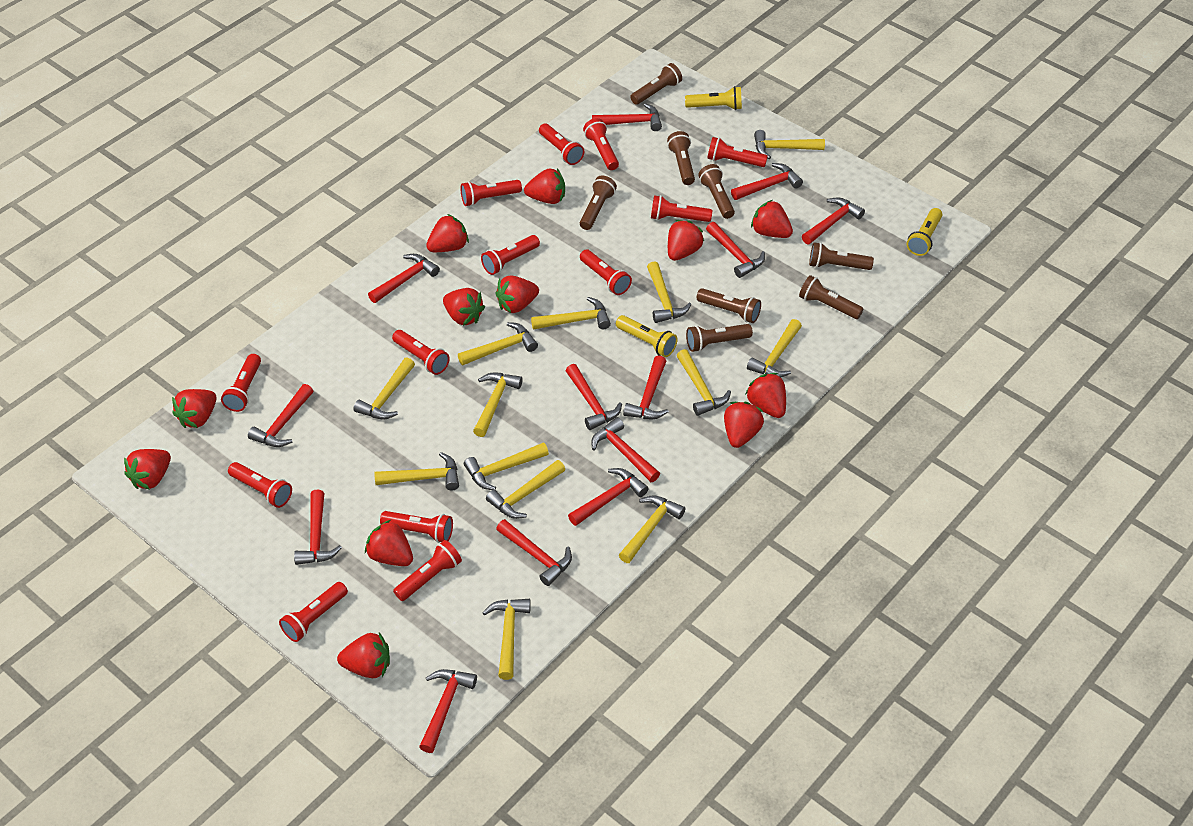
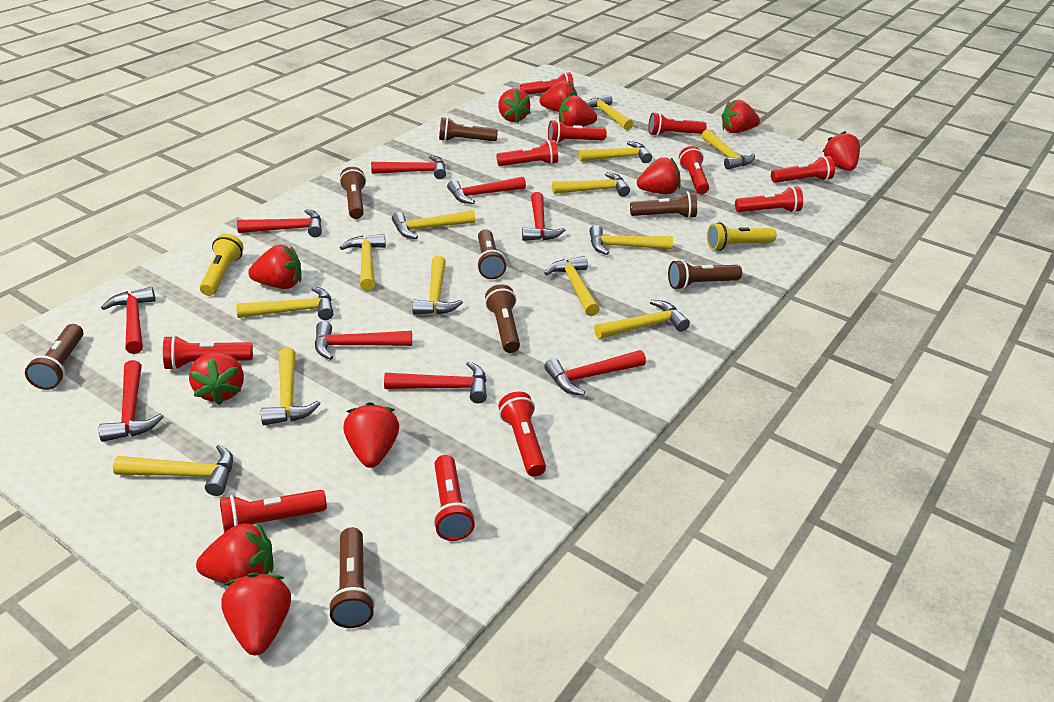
red flashlight: [221,354,261,412] [228,462,292,508] [279,582,348,642] [380,511,453,543] [392,330,450,375] [393,540,462,601] [460,180,522,206] [481,235,540,275] [539,123,584,165] [580,250,632,295] [583,118,619,170] [651,195,712,222] [707,137,768,167] = 13 -> [163,335,253,370] [220,490,327,533] [433,455,475,541] [496,140,558,166] [498,391,546,477] [520,72,574,95] [548,120,607,144] [648,112,707,136] [679,146,709,194] [735,186,803,213] [771,156,835,183] = 11
red hammer: [248,384,313,447] [294,490,342,565] [368,254,440,303] [419,669,477,753] [496,519,572,586] [566,364,622,430] [568,468,649,526] [591,417,660,482] [592,103,662,131] [623,355,669,419] [706,222,765,278] [731,163,803,200] [802,198,865,244] = 13 -> [99,360,164,442] [101,287,155,354] [237,209,322,237] [315,321,412,360] [371,155,446,179] [384,361,487,403] [447,177,526,204] [522,192,565,241] [544,350,646,396] = 9
red strawberry: [124,449,171,490] [172,389,217,428] [337,633,390,678] [365,520,413,566] [426,214,469,252] [443,288,485,326] [495,275,539,313] [524,168,565,204] [668,220,704,261] [724,402,764,448] [745,373,786,418] [751,200,793,238] = 12 -> [189,352,244,405] [196,521,273,584] [221,573,291,655] [248,245,301,289] [343,402,399,468] [498,88,531,123] [540,80,577,112] [559,95,597,127] [637,157,681,194] [721,100,760,133] [822,131,860,171] = 11
yellow flashlight: [616,315,677,357] [685,86,742,110] [907,208,942,256] = 3 -> [200,234,243,296] [707,222,776,251] = 2

